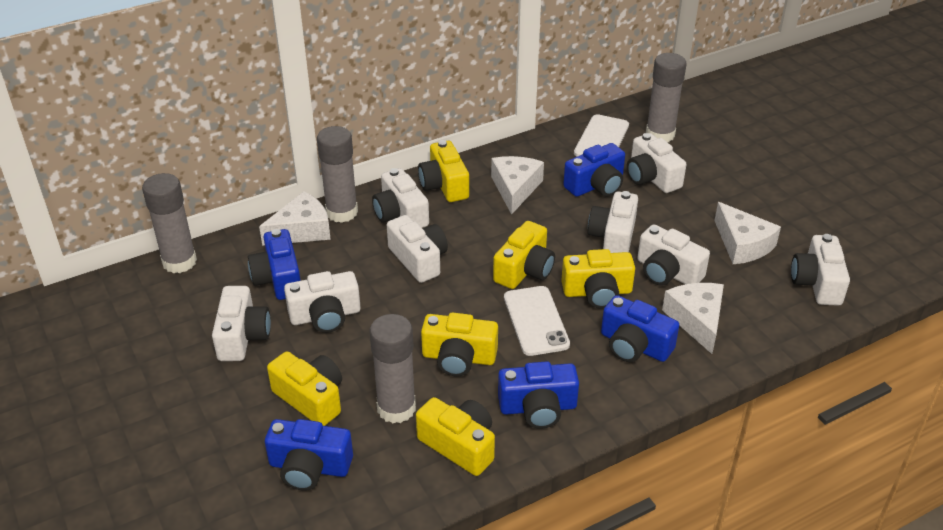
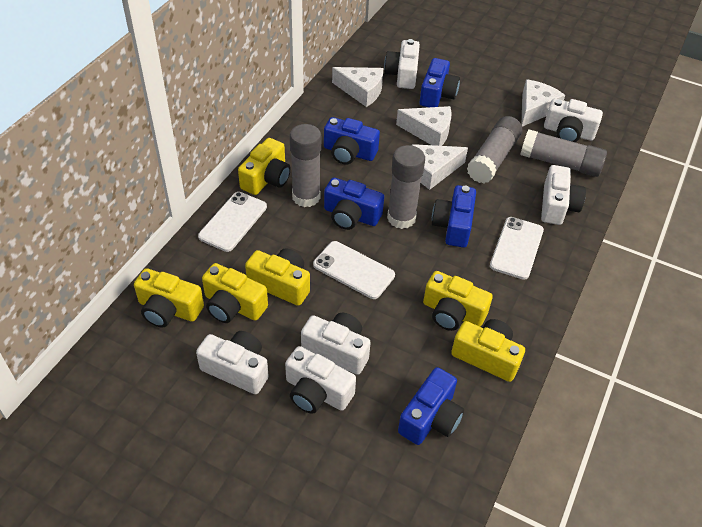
white camera: [212,286,271,361] [284,271,361,333] [372,168,429,228] [387,215,448,283] [588,191,638,253] [627,133,686,193] [637,224,710,286] [791,234,850,306] = 8 -> [196,331,269,394] [285,346,356,414] [301,313,371,375] [384,39,420,89] [541,165,586,225] [544,98,603,142] = 6
white phone: [504,286,570,356] [574,114,629,156] = 2 -> [198,192,267,252] [313,241,395,299] [490,217,544,279] = 3

